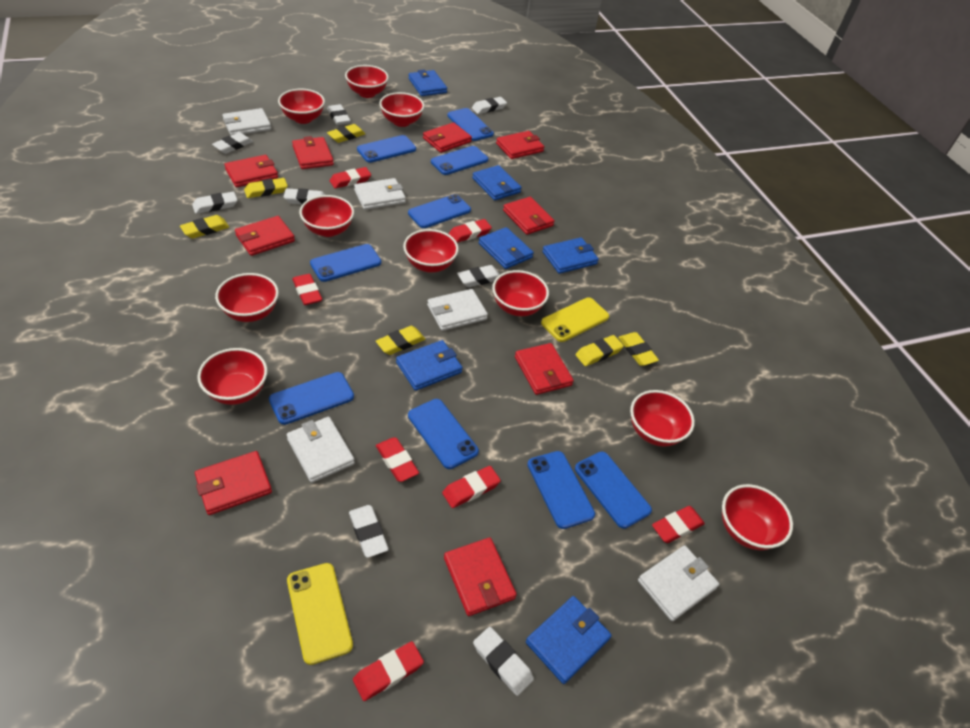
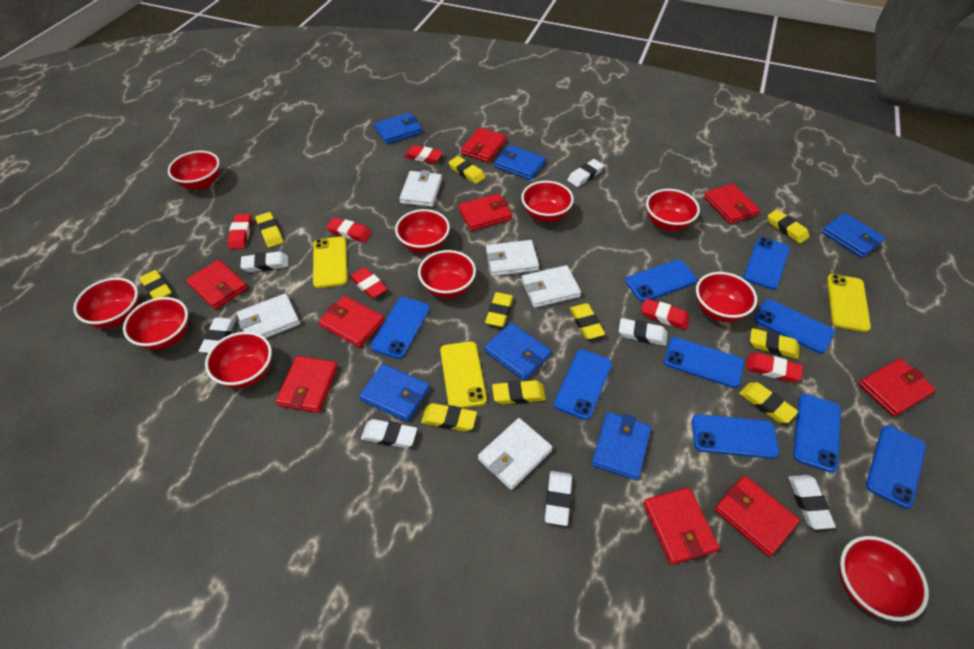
red eraser: [292,274,322,305] [330,167,371,189] [353,641,424,701] [376,437,419,482] [442,466,501,508] [449,219,492,243] [652,506,705,543] = 7 -> [227,214,252,249] [327,217,372,242] [349,267,388,299] [404,145,443,164] [641,298,690,330] [746,353,803,382] = 6
white eraser: [192,192,237,214] [212,132,253,154] [284,188,325,204] [327,104,351,125] [349,505,389,558] [457,265,500,287] [472,97,507,114] [473,627,534,696] = 8 -> [199,317,236,353] [240,251,288,272] [361,419,417,448] [545,471,572,526] [567,159,604,187] [619,318,668,346] [788,475,836,530] = 7
yellow eraser: [180,215,229,238] [244,178,288,198] [327,124,365,143] [376,326,425,355] [576,335,624,366] [618,332,659,366] = 6 -> [139,270,172,299] [255,212,283,248] [421,403,477,431] [449,156,485,184] [485,292,514,327] [492,380,546,404] [569,303,605,339] [739,382,798,423] [750,328,799,359] [768,209,809,243] = 10
yellow phone: [287,563,353,665] [541,298,609,342] = 2 -> [313,237,347,288] [440,341,487,408] [827,274,871,332] = 3

